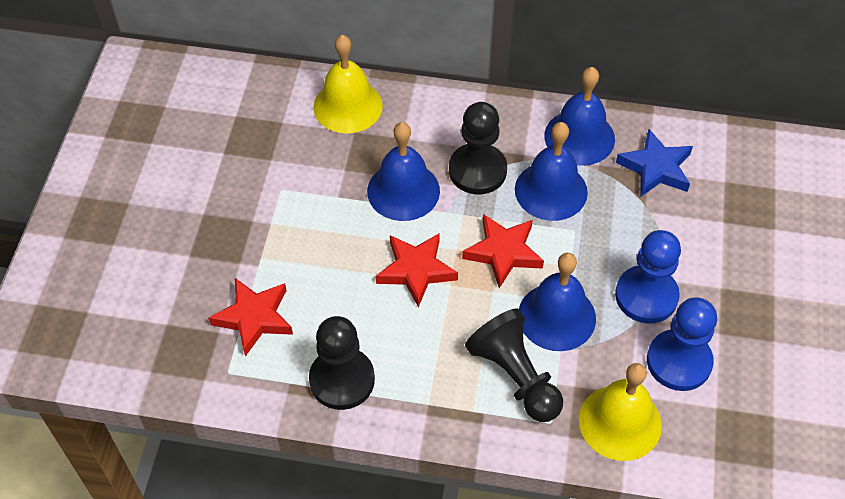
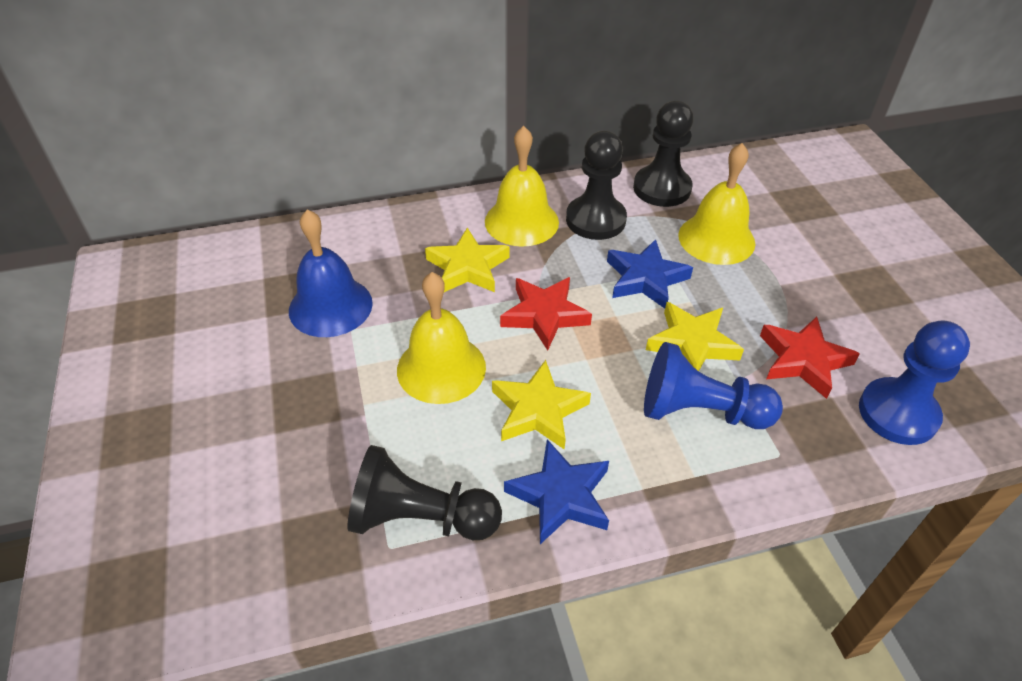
blue bell: [367,122,440,221] [515,122,588,221] [519,253,596,351] [544,67,615,166] = 4 -> [289,209,373,337] = 1
blue star: [616,129,693,197] = 1 -> [504,439,609,544] [607,239,693,309] = 2
red star: [208,278,293,357] [376,233,458,307] [462,214,544,288] = 3 -> [500,277,592,351] [760,317,860,399] = 2
yellow bell: [313,35,383,134] [579,363,662,461] = 2 -> [397,272,486,404] [485,126,559,247] [678,143,755,265] = 3
yellow star: none = 0 -> [425,228,510,292] [492,360,591,450] [646,302,744,371] = 3

